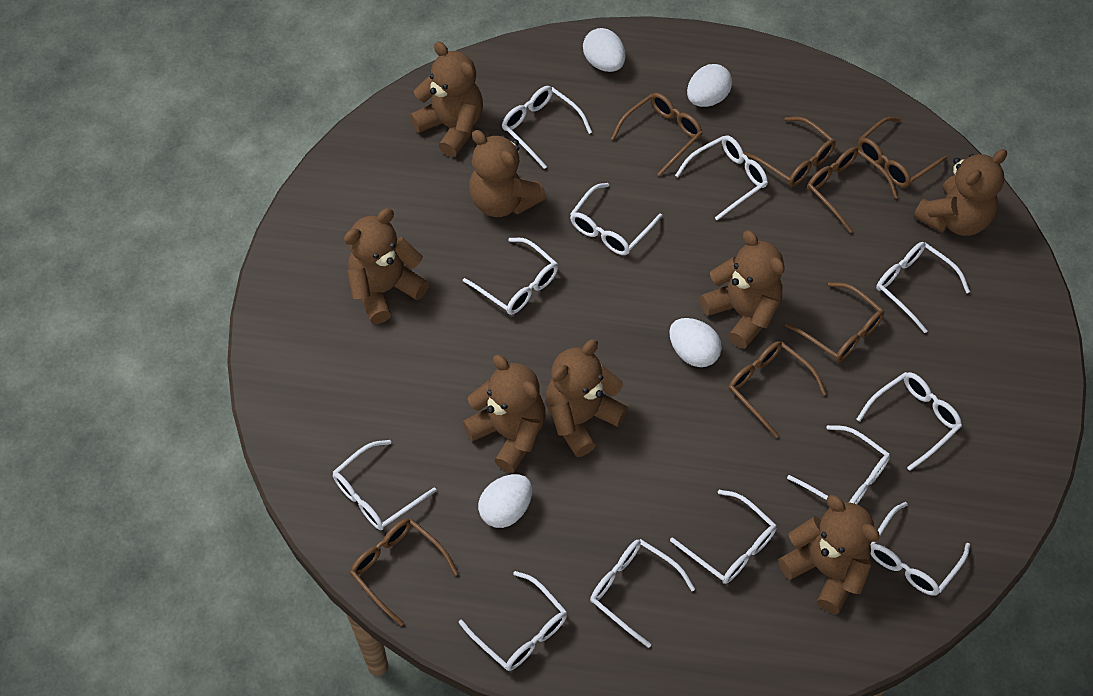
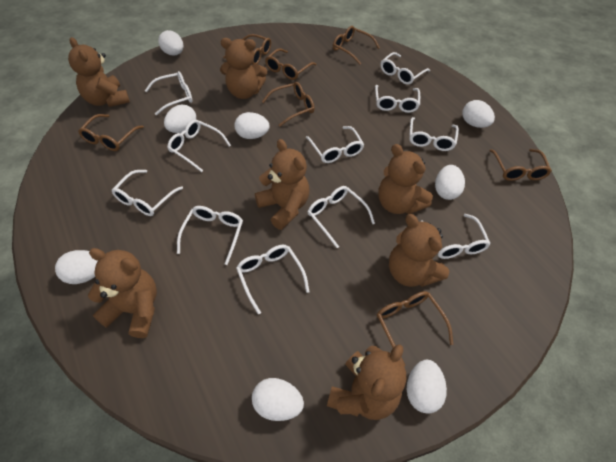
brown teddy bear: [344,208,429,324] [410,42,483,157] [462,355,545,473] [469,130,546,217] [545,339,628,457] [700,230,785,349] [778,495,880,614] [913,149,1007,236] = 8 -> [68,37,130,107] [88,248,157,338] [220,38,267,99] [255,139,310,230] [327,344,406,420] [378,144,433,214] [389,214,449,287] = 7
white egg: [478,474,532,528] [583,28,626,72] [669,318,722,367] [687,64,732,107] = 4 -> [55,250,98,284] [158,30,183,55] [164,105,196,133] [234,112,270,139] [252,378,304,421] [407,360,447,414] [435,165,465,200] [462,100,495,128] = 8
white glasses: [333,440,436,530] [459,571,567,671] [463,238,558,315] [502,86,592,169] [570,183,662,255] [590,539,695,648] [670,490,777,584] [675,135,768,220] [787,425,890,504] [857,372,962,471] [870,502,970,596] [876,242,970,333] = 12 -> [111,170,183,216] [145,71,193,115] [167,120,231,172] [177,206,243,265] [236,245,310,314] [306,126,364,163] [308,186,375,248] [375,85,420,113] [381,52,430,85] [409,117,459,151] [421,214,491,259] = 11

